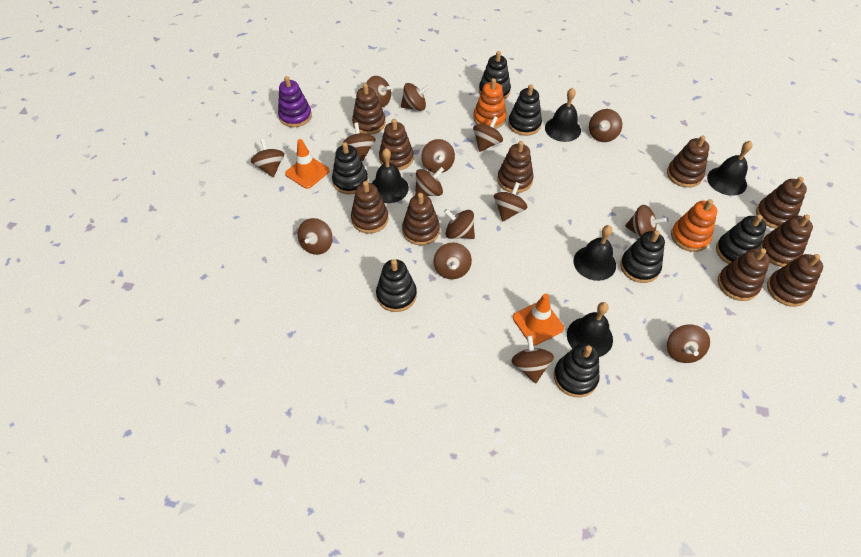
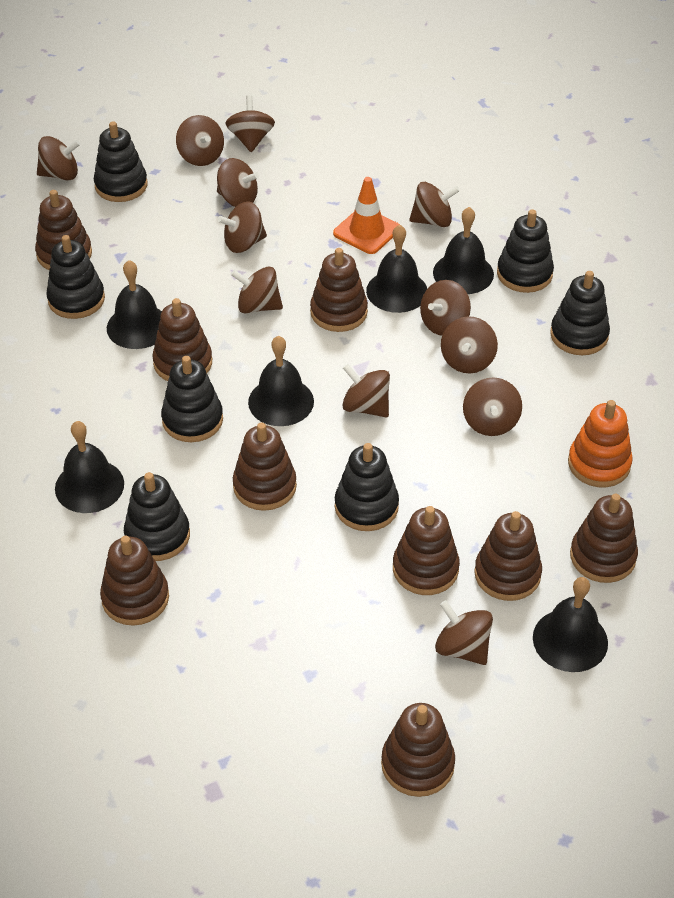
black bell: [371,148,409,203] [545,88,581,142] [567,302,613,357] [573,225,616,281] [707,141,753,196] = 5 -> [55,421,124,513] [107,260,162,349] [248,336,314,426] [366,225,427,313] [433,207,494,294] [533,577,608,672] = 6
brown spinning top: [251,139,284,177] [298,218,333,255] [343,123,376,161] [366,76,391,107] [401,83,429,111] [415,167,444,196] [421,139,455,173] [433,242,472,279] [444,209,475,239] [473,116,503,152] [494,182,527,221] [511,335,554,383] [589,109,622,142] [625,205,667,237] [667,325,710,363] = 15 -> [37,136,80,180] [176,115,224,166] [217,158,259,207] [218,201,267,253] [225,95,275,152] [231,267,283,313] [342,364,390,417] [409,182,460,227] [420,280,471,336] [435,600,493,665] [441,316,498,373] [463,378,522,436] = 12
brown stacking toy: [351,181,389,234] [352,83,386,135] [379,119,414,170] [402,193,440,245] [497,141,534,193] [667,135,709,188] [718,248,770,301] [756,177,807,229] [760,214,813,267] [767,254,823,307] = 10 -> [35,190,92,270] [100,536,169,626] [152,298,212,381] [233,423,297,511] [310,248,368,332] [381,703,455,797] [393,506,460,595] [474,511,542,601] [570,494,638,583] = 9
orange stacking toy: [473,78,507,129] [671,199,717,252] = 2 -> [568,400,633,487] = 1
orange traffic cone: [285,139,330,189] [513,294,564,346] = 2 -> [333,177,400,254] = 1
purple stacking toy: [278,76,312,127] = 1 -> none = 0

